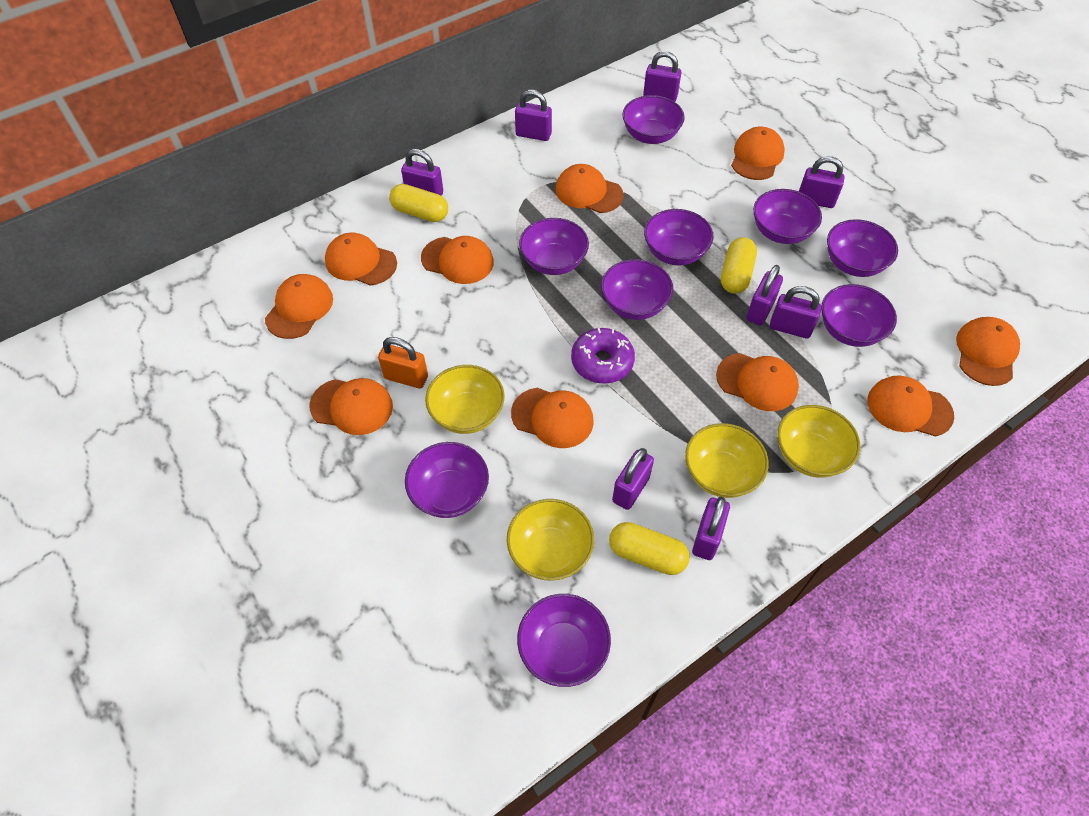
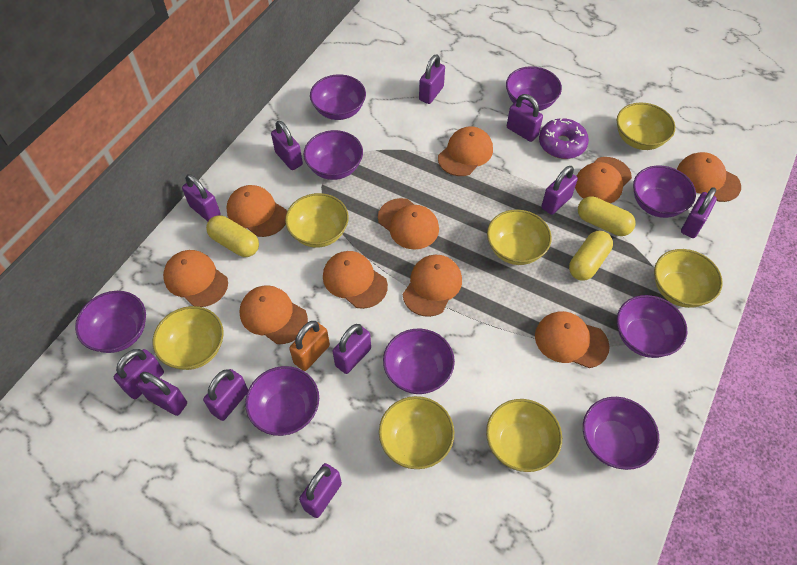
purple padlock: [401,149,443,196] [515,90,552,141] [612,448,654,510] [643,51,682,102] [692,497,730,560] [746,265,783,325] [770,286,822,339] [799,156,844,208] = 8 -> [114,349,164,399] [137,372,187,416] [182,174,221,221] [203,369,248,421] [271,121,303,170] [299,463,342,518] [333,324,371,374] [419,54,445,104] [507,94,543,142] [541,166,578,215] [681,187,717,238] = 11
yellow bowl: [425,365,505,434] [507,499,594,581] [685,423,769,498] [777,405,860,478] = 4 -> [152,306,223,370] [285,193,349,248] [379,396,454,469] [486,399,562,472] [487,209,552,265] [617,103,675,150] [654,249,723,308] = 7

